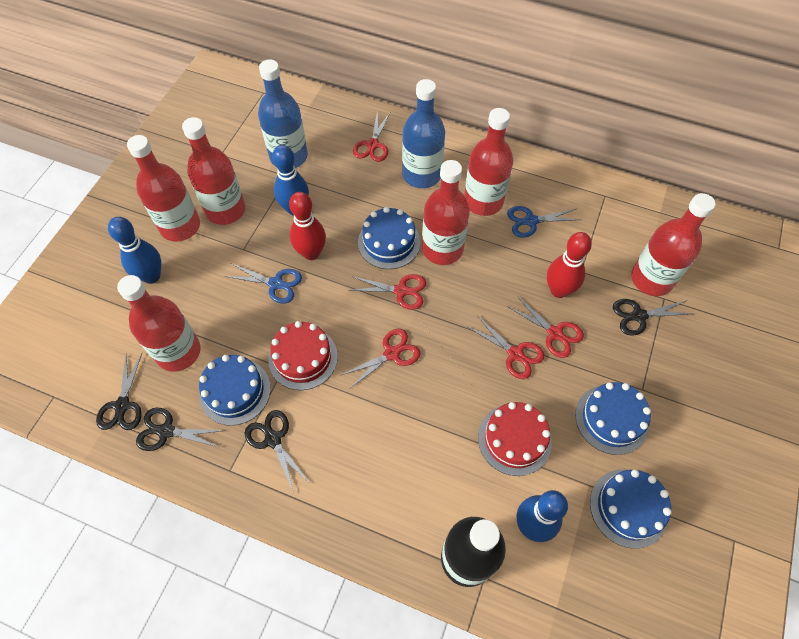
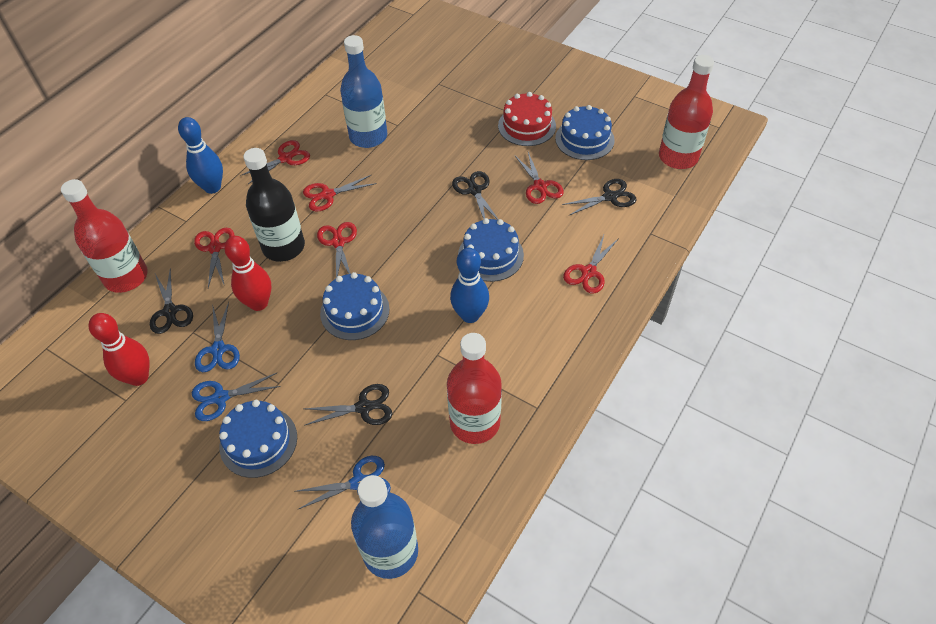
blue bowling pin: [108,217,161,284] [272,145,309,216] [517,490,568,542] = 3 -> [178,117,223,194] [450,248,489,323] = 2
blue scissors: [225,263,302,304] [507,206,581,238] = 2 -> [192,373,281,421] [195,302,240,372] [294,456,391,509] = 3
red bottle: [117,275,201,372] [127,135,200,242] [182,117,246,225] [422,160,470,265] [464,108,513,216] [631,193,715,296] = 6 -> [61,179,148,293] [447,333,502,444] [659,55,714,169] = 3
red cake: [268,321,338,390] [478,402,552,476] = 2 -> [498,92,556,146] = 1
red scissors: [342,329,420,388] [349,274,426,310] [353,111,390,162] [468,316,545,379] [507,296,584,358] = 5 -> [194,228,234,288] [240,140,310,184] [303,175,377,212] [317,222,357,277] [515,152,564,204] [563,235,619,294] = 6

